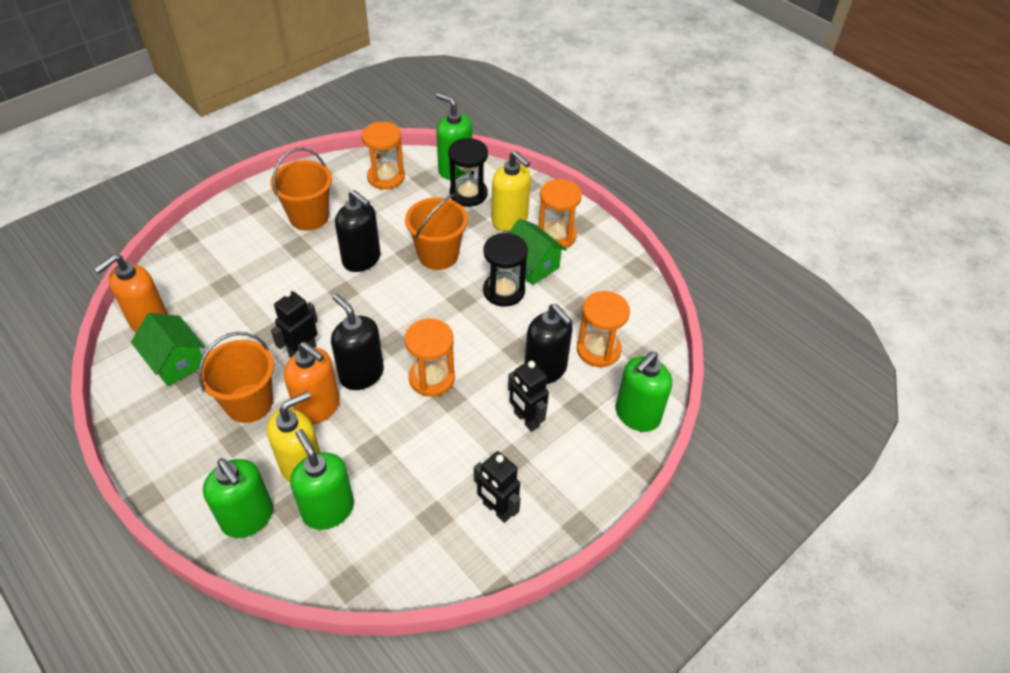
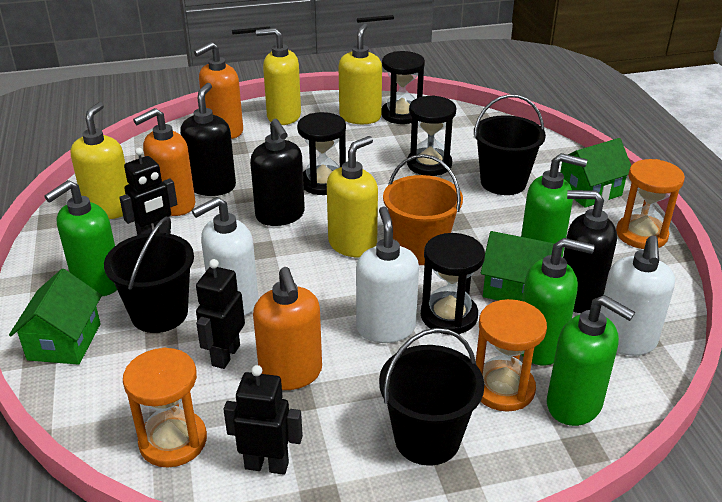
black bucket: none = 0 -> [104,217,194,333] [379,328,484,465] [474,94,546,195] = 3
black hourglass: [448,138,488,207] [483,233,528,307] = 2 -> [297,112,346,195] [381,51,425,124] [407,95,456,176] [421,233,485,335] = 4
green house: [131,313,205,386] [509,219,567,285] = 2 -> [9,269,102,365] [481,231,554,301] [560,138,631,208] = 3
orange bucket: [198,332,274,423] [270,147,332,231] [405,193,468,270] = 3 -> [383,154,463,265] = 1
orange hourglass: [362,122,405,190] [405,319,455,397] [538,179,582,248] [577,291,630,367] = 4 -> [123,347,207,468] [476,299,547,412] [616,159,685,249] = 3
orange soap dispenser: [94,254,168,332] [284,342,340,425] = 2 -> [133,108,195,216] [194,42,243,139] [253,267,322,390] = 3
white soap dispenser: none = 0 -> [192,197,259,316] [356,206,419,343] [600,236,675,356] = 3
yellow soap dispenser: [267,391,321,483] [492,151,531,231] = 2 -> [71,102,129,219] [256,28,301,125] [327,136,378,257] [339,23,382,124] = 4

